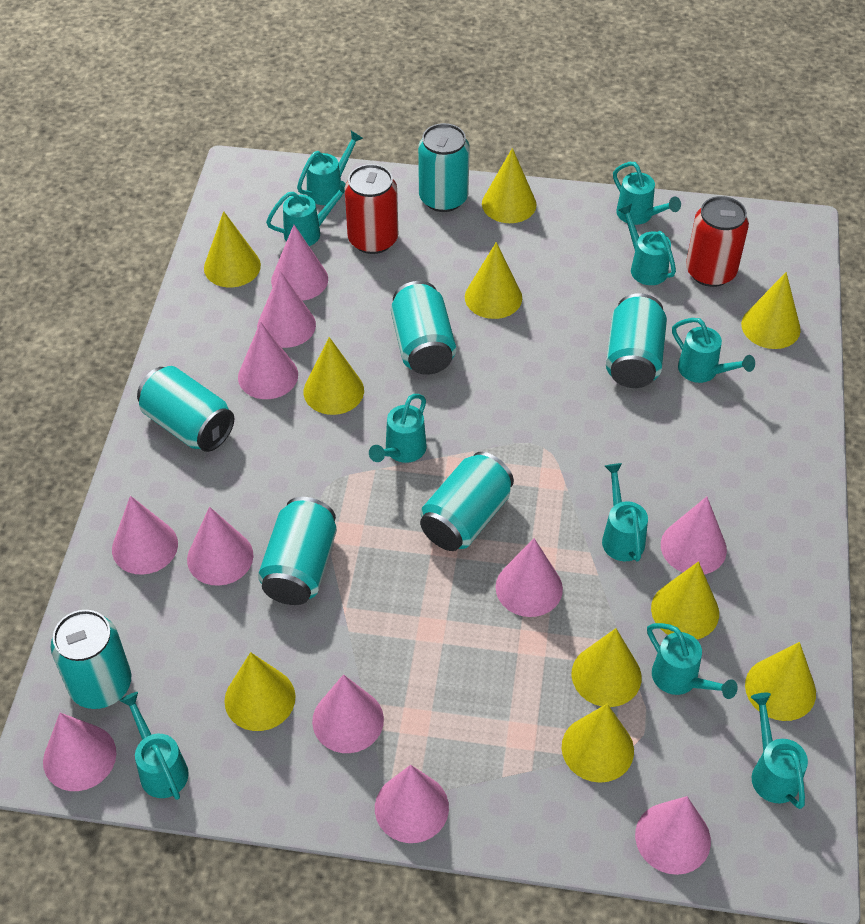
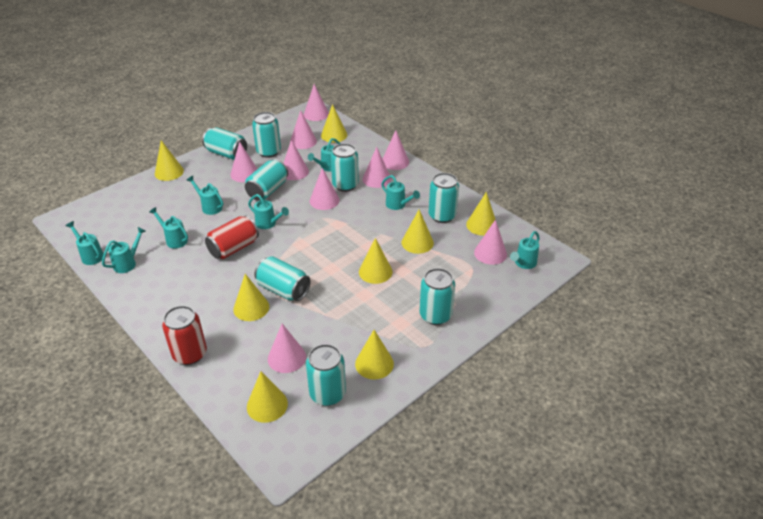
pink cone: [43,713,116,791] [112,496,178,575] [187,507,253,586] [238,322,298,399] [257,271,316,348] [271,225,328,301] [312,674,384,753] [375,765,449,843] [496,538,563,617] [635,796,711,875] [661,497,727,574] = 11 -> [230,141,257,182] [268,324,306,373] [284,140,309,180] [290,110,317,149] [304,84,329,121] [310,168,340,210] [362,147,391,188] [383,130,409,170] [474,219,507,265] = 9
turquoise can: [51,610,131,709] [137,366,234,452] [258,497,337,605] [391,281,456,375] [418,123,470,212] [420,452,514,551] [606,293,667,388] = 7 -> [202,127,247,160] [245,159,288,200] [252,112,281,158] [254,256,311,301] [306,344,346,406] [331,144,359,192] [419,268,455,325] [428,173,459,223] = 8
turquoise watering can: [119,692,189,800] [266,181,346,246] [297,131,363,205] [369,394,427,463] [602,463,648,561] [613,162,681,225] [618,204,676,285] [647,623,738,699] [672,318,755,383] [751,693,808,809] = 10 -> [66,221,104,265] [102,227,146,273] [149,207,188,248] [186,176,223,215] [248,194,289,229] [308,138,341,171] [381,175,420,210] [510,231,540,269] = 8
yellow cone: [204,211,261,287] [224,652,295,731] [304,337,364,415] [465,242,522,319] [482,148,537,223] [562,704,634,783] [572,628,642,707] [651,561,719,639] [741,272,801,349] [745,642,816,721] = 10 -> [155,140,184,181] [233,274,269,321] [247,371,288,423] [321,104,347,143] [355,330,394,380] [359,238,393,284] [401,209,434,254] [466,192,495,236] = 8

